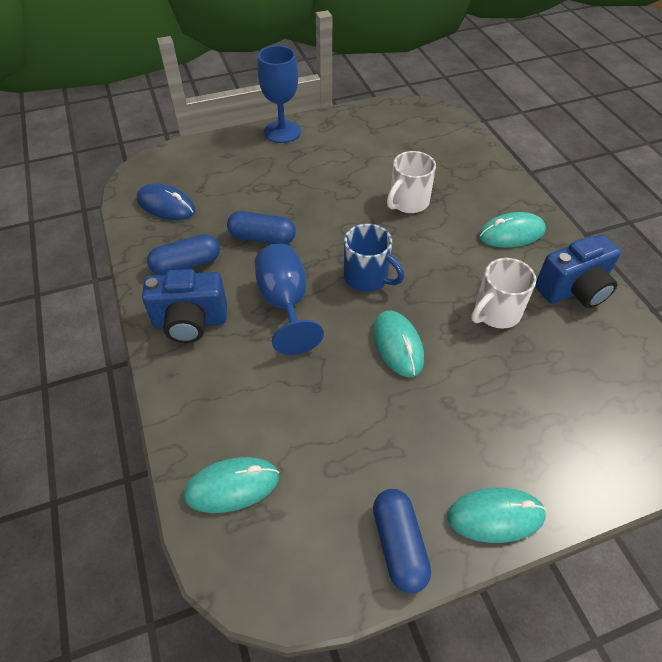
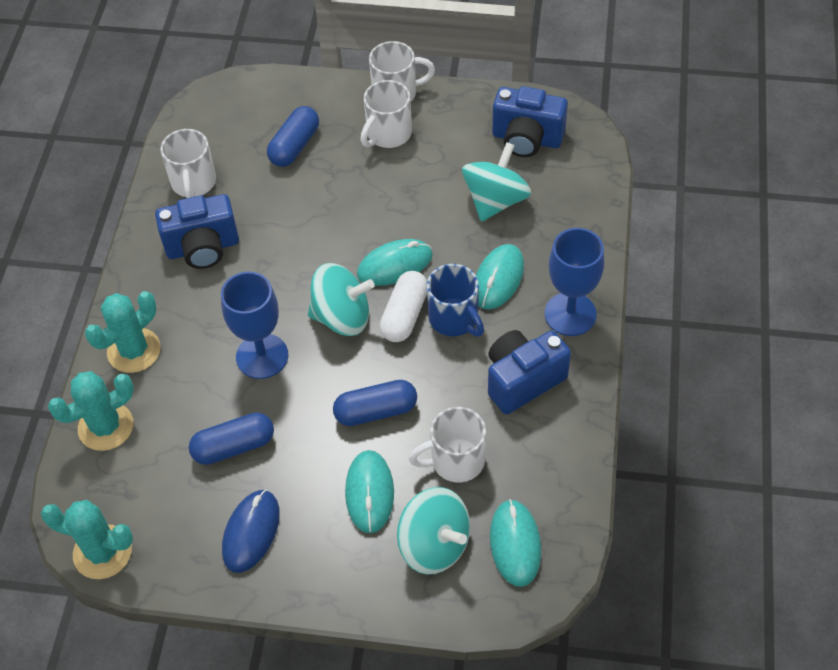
blue camera: [142,269,227,343] [535,234,621,308] = 2 -> [155,194,239,269] [488,330,571,415] [492,86,568,157] = 3
turquoise cactus: none = 0 -> [41,500,133,579] [48,371,134,451] [85,291,161,373] = 3
turquoise spinning top: none = 0 -> [308,263,375,336] [397,487,470,575] [462,142,531,221] = 3
white capsule: none = 0 -> [380,271,427,342] = 1
white mug: [387,151,436,213] [471,258,536,329] = 2 -> [160,129,216,198] [361,80,412,148] [369,41,435,101] [409,407,486,482] = 4

